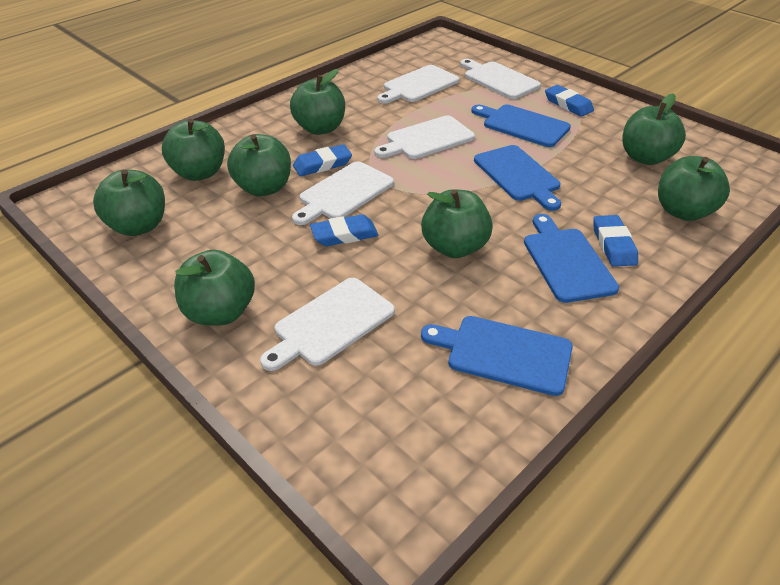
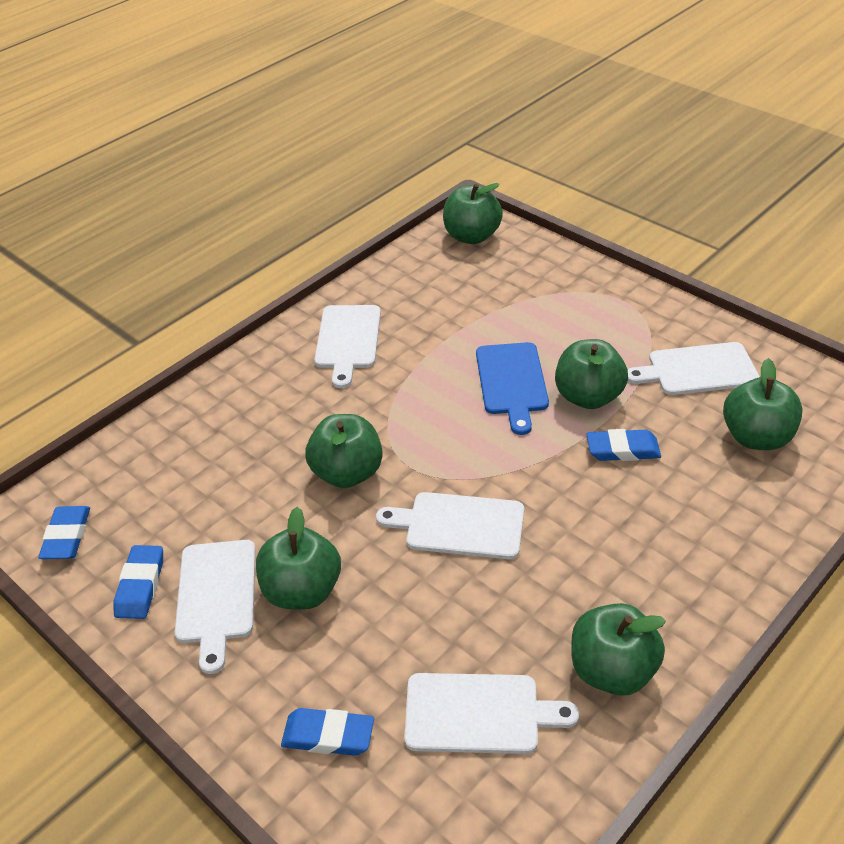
blue cutting board: [421,316,573,396] [471,104,571,147] [474,145,561,211] [524,214,619,303] = 4 -> [476,342,549,435] = 1
green apple: [93,169,165,236] [162,119,225,181] [174,250,255,326] [227,134,291,196] [290,69,345,135] [421,189,493,258] [622,93,686,165] [658,156,730,221] = 8 -> [256,507,341,610] [305,414,383,488] [443,183,503,244] [555,339,628,409] [571,603,666,695] [723,358,803,450] = 6

